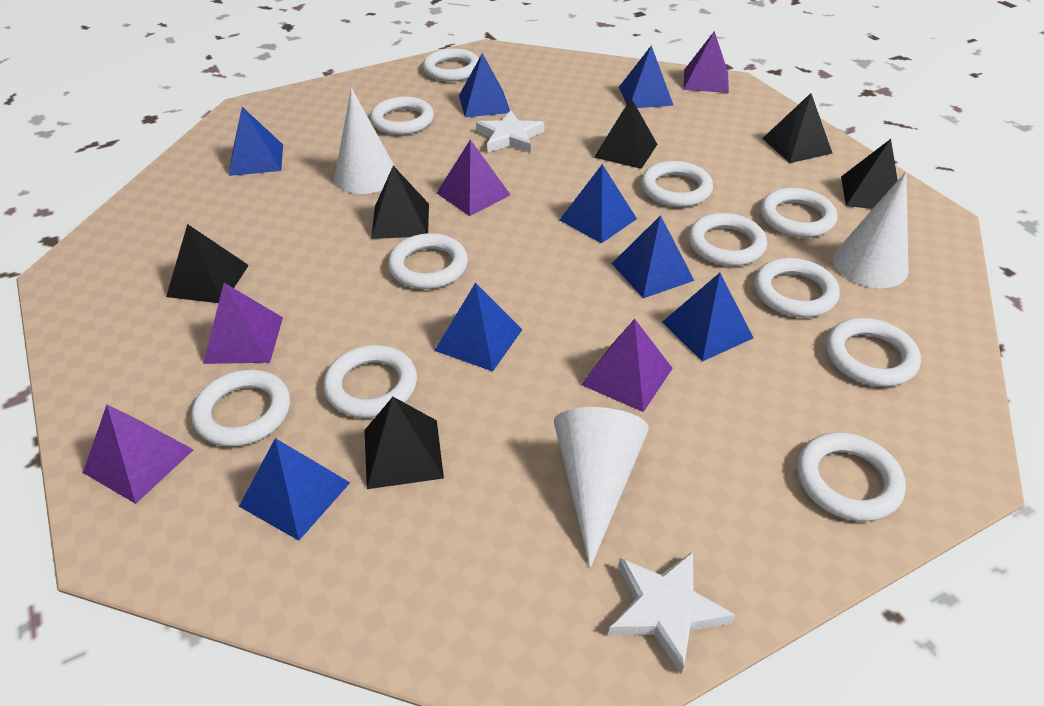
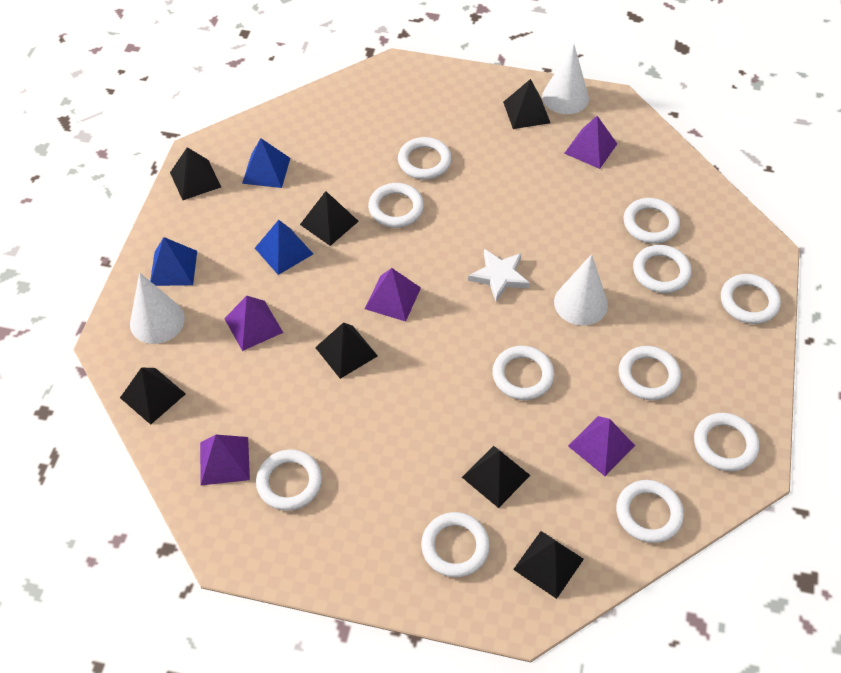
black pyramid: [166,224,249,303] [364,397,444,489] [371,166,429,239] [594,98,657,169] [762,93,833,163] [841,139,898,209] = 6 -> [120,368,186,425] [170,147,221,200] [300,191,359,246] [315,322,378,379] [462,446,530,508] [503,79,550,129] [513,531,584,599] = 7
blue pyramid: [229,107,283,176] [239,438,350,541] [434,282,523,371] [459,53,510,117] [560,164,637,243] [612,215,694,298] [619,45,674,108] [662,273,754,362] = 8 -> [150,237,197,286] [242,138,290,188] [255,220,313,275] = 3
white star: [476,110,544,153] [608,551,735,674] = 2 -> [468,249,530,302] = 1

